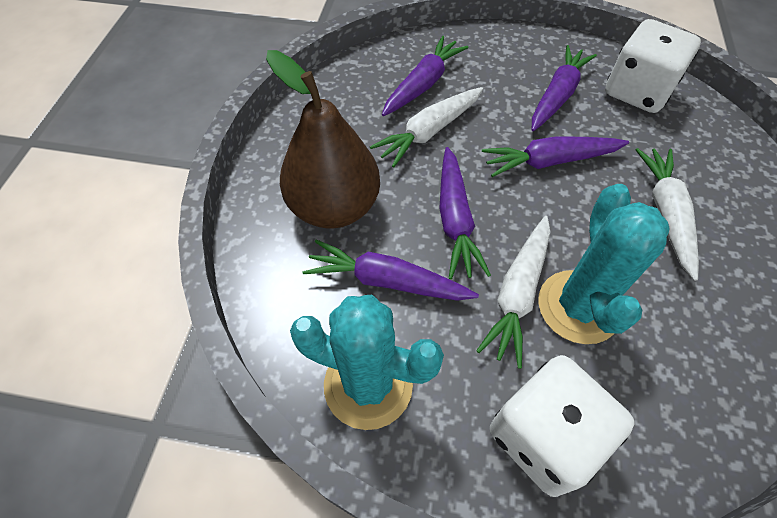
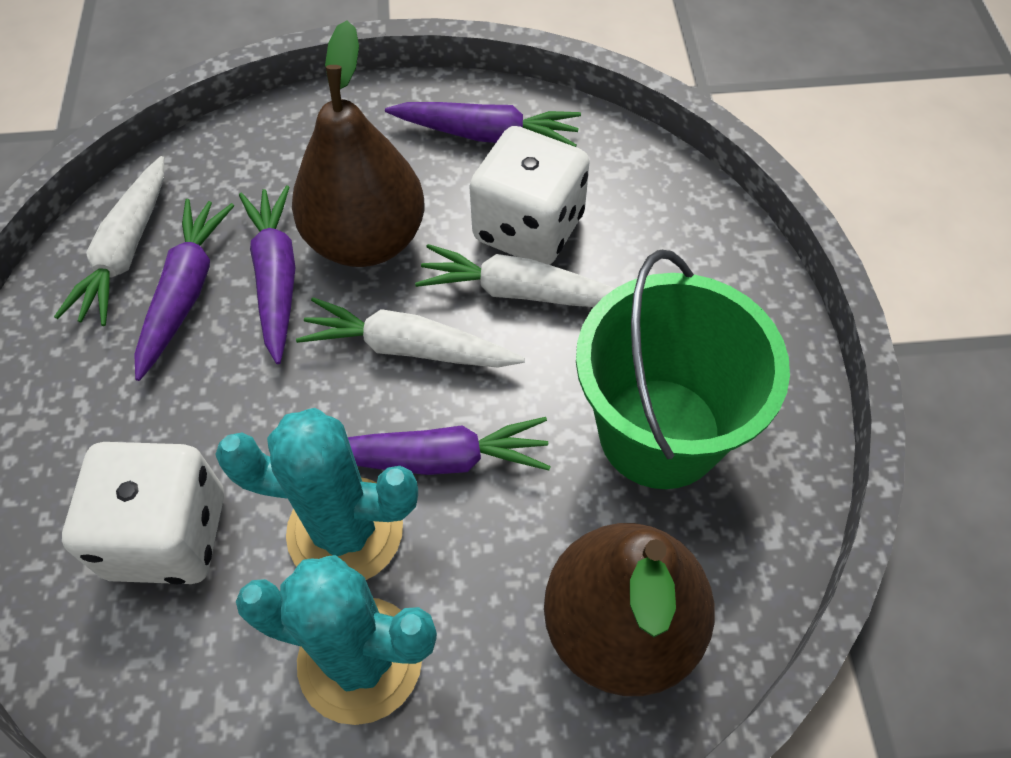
brown pear: [266,50,380,228] = 1 -> [292,20,425,267] [544,523,715,696] = 2
green bucket: none = 0 -> [576,250,790,489] = 1
purple carrot: [303,240,479,301] [382,36,469,116] [439,147,491,279] [482,136,629,177] [532,45,597,131] = 5 -> [134,199,234,381] [239,185,295,364] [348,417,551,475] [385,102,581,147] = 4

